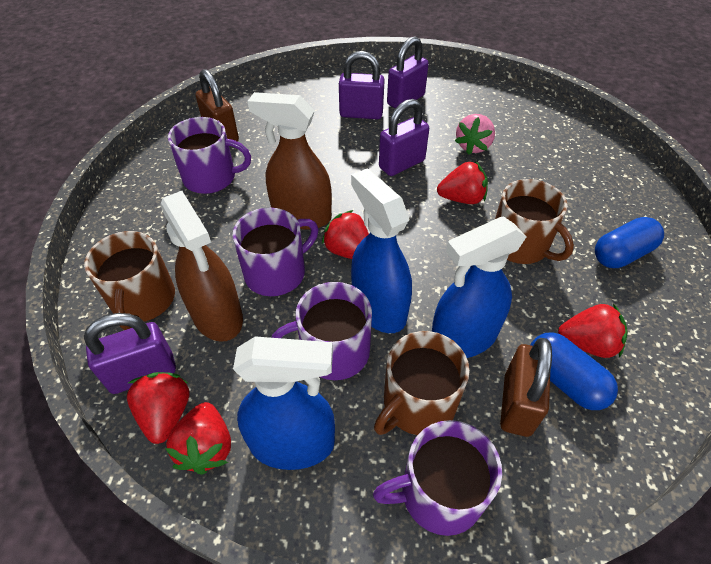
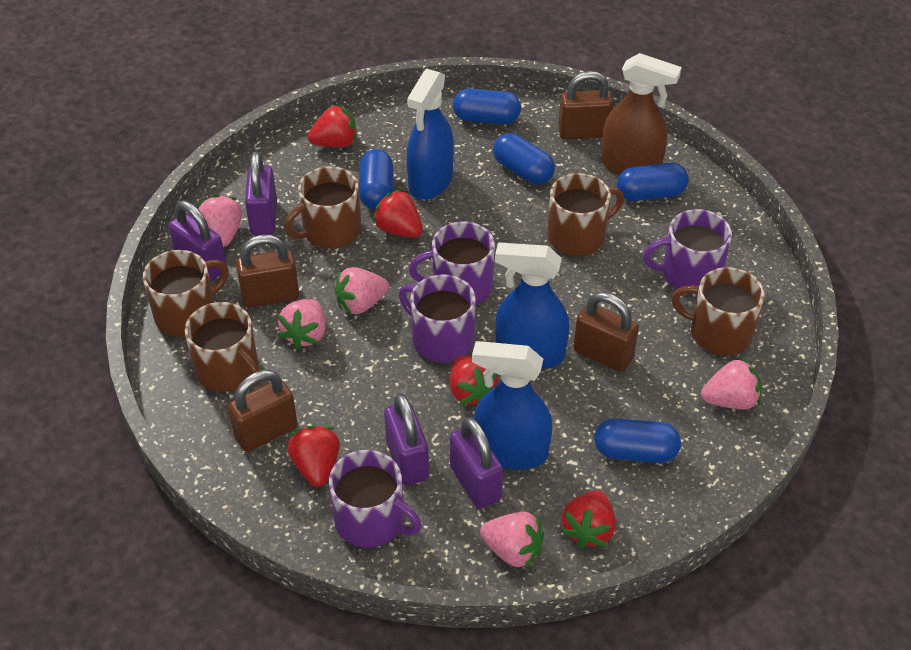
blue capsule: [531,332,618,410] [595,217,664,268] = 2 -> [359,149,393,209] [453,89,521,124] [493,133,555,184] [594,418,681,463] [617,163,688,201] = 5
brown mug: [84,231,175,330] [374,331,470,435] [495,179,574,264] = 3 -> [143,250,229,337] [185,302,261,392] [284,166,361,248] [547,173,624,256] [671,267,765,355] = 5
brown padlock: [195,69,239,141] [500,338,552,437] = 2 -> [228,370,298,452] [236,235,299,308] [558,71,613,140] [573,292,639,372] = 4
brown spray bottle: [160,191,243,342] [247,92,332,230] = 2 -> [601,53,681,175] = 1
pink strawberry: [455,114,495,155] = 1 -> [197,194,242,247] [278,299,326,349] [334,267,389,315] [480,512,544,569] [701,358,761,410] = 5

